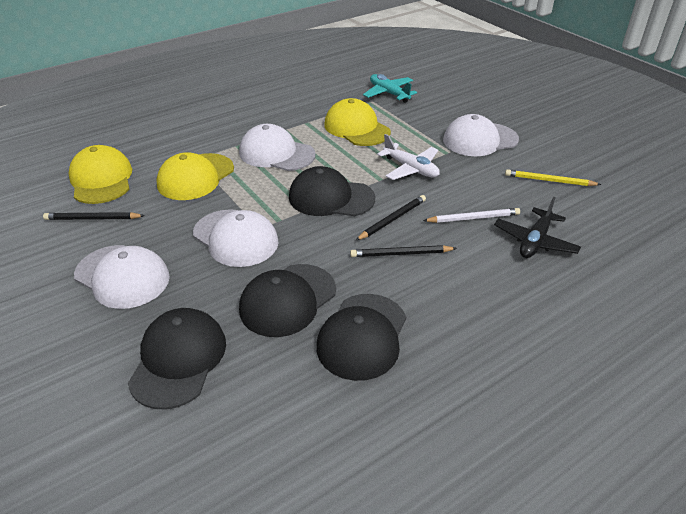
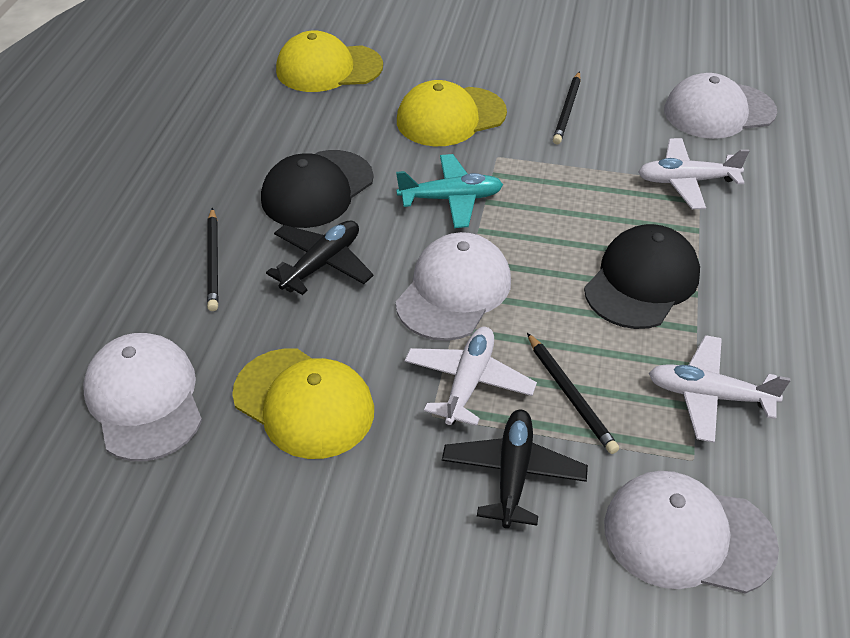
black cap: [128,308,226,409] [239,264,336,337] [289,166,375,216] [316,294,406,381] = 4 -> [261,150,374,228] [584,224,700,329] = 2
black plane: [494,197,581,258] = 1 -> [266,220,374,295] [442,409,588,528] = 2
white pencil: [423,208,520,223] = 1 -> none = 0
white plane: [377,134,440,180] = 1 -> [405,327,537,426] [638,138,749,209] [649,335,791,443] = 3
yellow pencil: [505,169,601,186] = 1 -> none = 0

